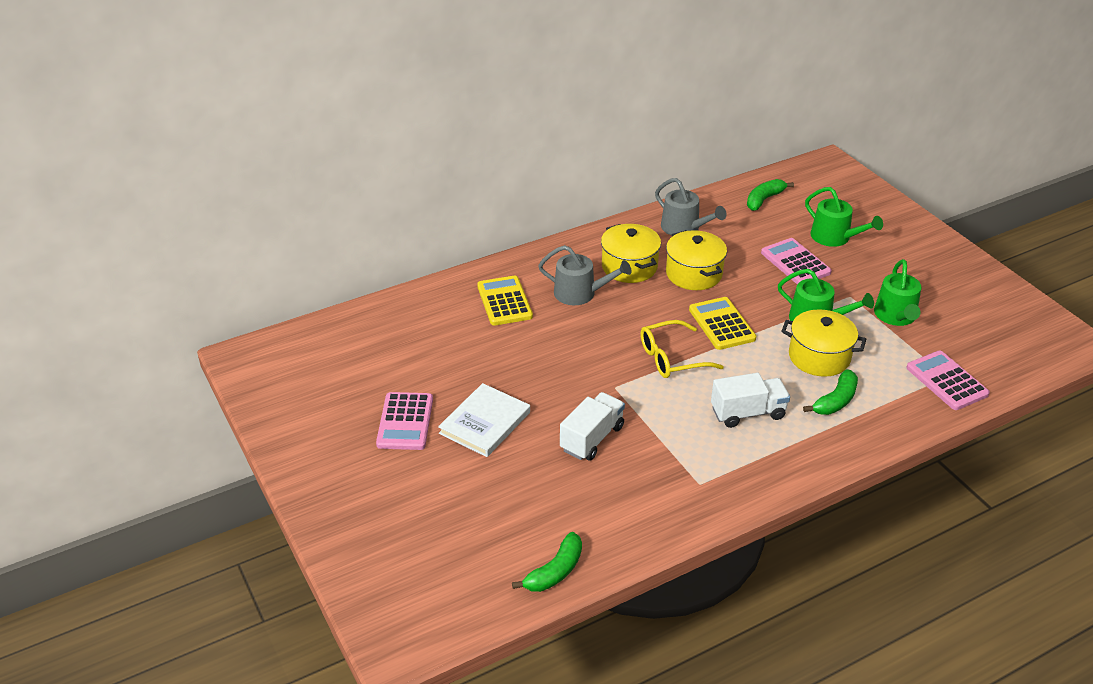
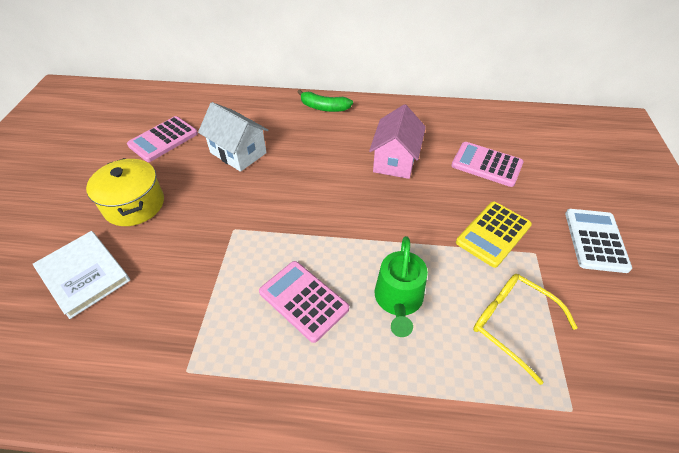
green banana: [512,532,582,592] [747,179,794,211] [803,369,858,415] = 3 -> [298,90,353,112] = 1
green watering can: [778,269,874,321] [805,187,883,247] [874,259,921,326] = 3 -> [375,236,428,337] = 1
grey watering can: [538,245,631,305] [655,178,726,236] = 2 -> none = 0
pink house: none = 0 -> [369,104,426,179] = 1
white calculator: none = 0 -> [565,209,632,273] = 1
white house: none = 0 -> [198,102,268,172] = 1
white truck: [560,392,625,461] [711,373,790,428] = 2 -> none = 0
yellow calculator: [477,276,533,326] [689,297,756,350] = 2 -> [456,202,532,268] = 1
yellow pot: [601,224,661,283] [666,230,727,290] [781,309,866,377] = 3 -> [86,158,164,226] = 1

